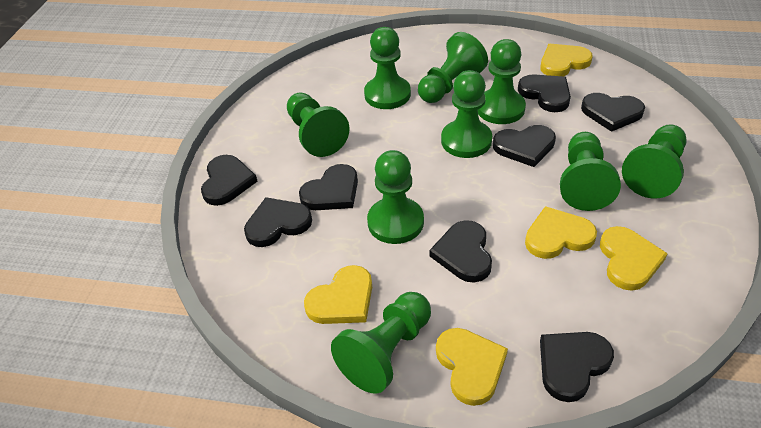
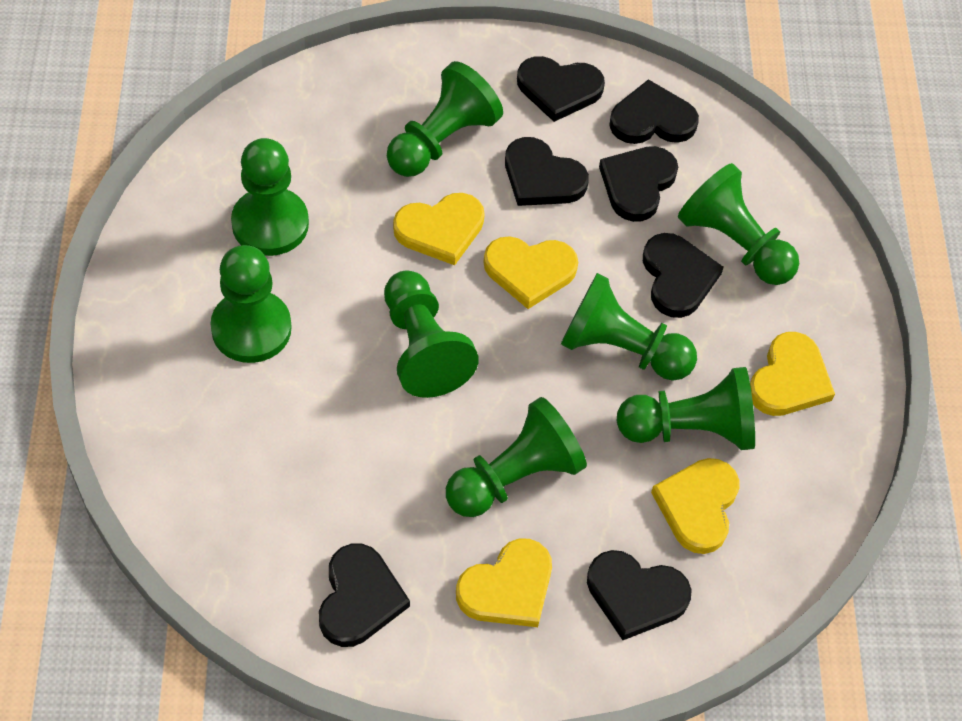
black heart: [201,155,258,206] [244,197,312,247] [299,164,358,210] [430,220,492,283] [493,125,556,167] [518,74,571,112] [540,332,614,402] [581,93,645,132] = 8 -> [319,543,410,647] [505,137,589,206] [517,56,605,122] [587,550,692,640] [599,146,678,222] [609,79,699,144] [643,233,724,318] = 7
green pawn: [287,93,350,157] [331,292,431,394] [364,27,411,109] [367,150,424,244] [418,32,488,103] [441,70,492,158] [478,39,526,124] [560,132,621,211] [622,124,687,199] = 9 -> [210,245,291,363] [231,138,309,256] [384,270,479,398] [387,61,503,177] [446,397,587,517] [561,273,697,381] [617,367,755,450] [678,163,799,285] = 8

